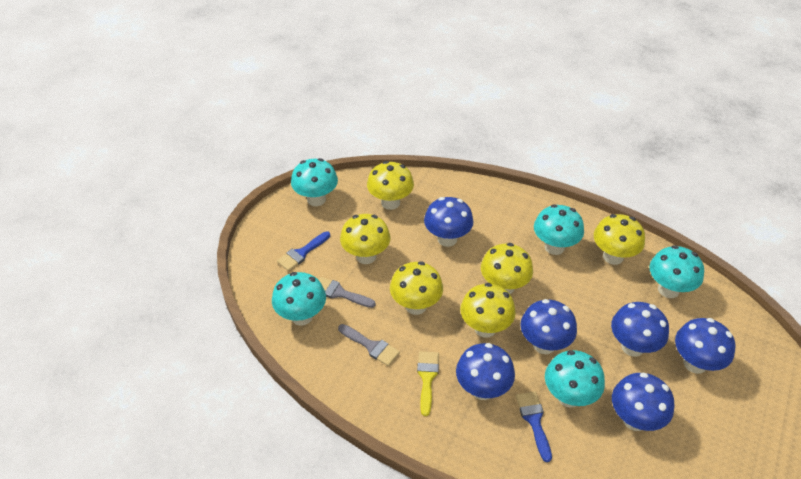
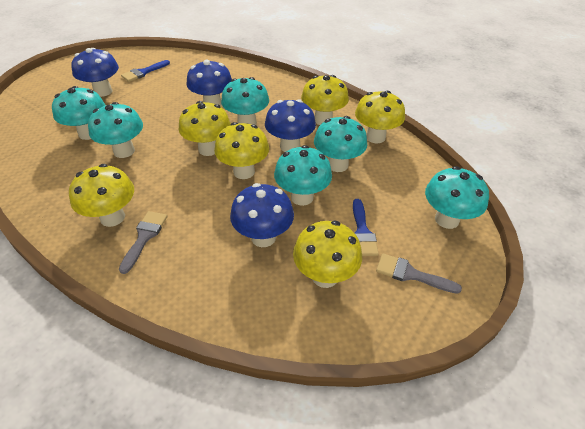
blue mushroom: [424,197,473,247] [456,343,515,400] [520,299,577,354] [611,302,669,357] [612,372,675,431] [675,318,735,374] = 6 -> [71,48,119,97] [187,60,232,107] [230,183,294,247] [265,99,316,152] = 4
turquoise mushroom: [272,272,326,326] [291,158,338,206] [534,204,584,255] [545,350,605,408] [649,245,704,298] = 5 -> [52,86,106,140] [88,102,143,158] [221,77,269,125] [274,145,332,206] [314,116,367,172] [425,166,489,229] = 6
yellow brush: [417,351,439,416] = 1 -> none = 0

